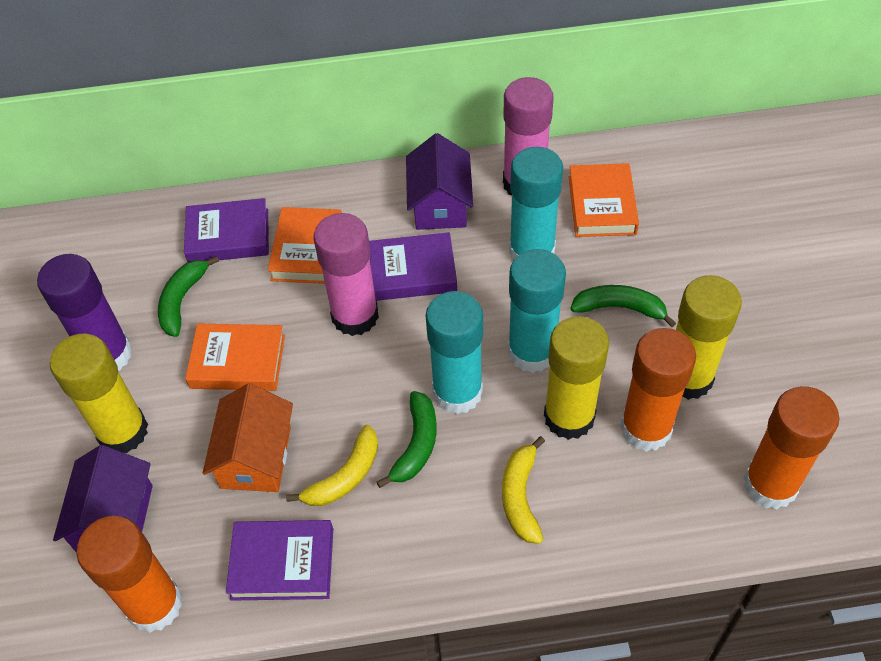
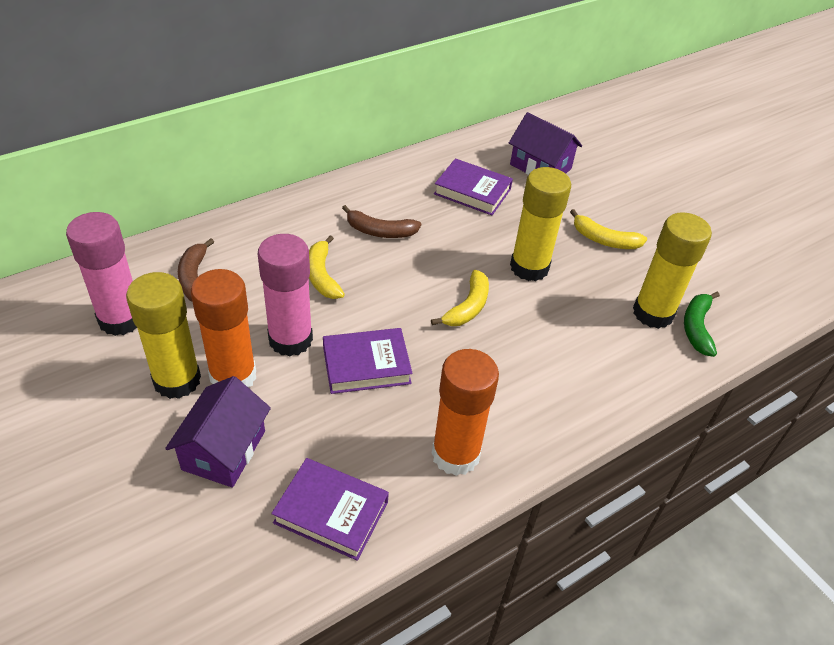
brown banana: none = 0 -> [178,238,214,301] [342,205,421,238] = 2
green banana: [158,256,219,337] [377,391,436,488] [570,285,676,327] = 3 -> [684,292,720,357] = 1
orange book: [185,324,285,391] [268,207,342,284] [569,163,639,237] = 3 -> none = 0
orange glue stick: [77,516,182,633] [620,328,696,452] [743,386,839,509] = 3 -> [191,269,256,387] [431,349,499,476] = 2
orange house: [203,383,293,492] = 1 -> none = 0
purple glue stick: [37,254,132,371] = 1 -> none = 0
turquoise glue stick: [426,291,483,414] [508,249,566,373] [509,147,563,261] = 3 -> none = 0
yellow banana: [286,425,378,506] [502,436,545,544] = 2 -> [309,235,345,299] [431,270,489,326] [570,209,647,249] = 3

